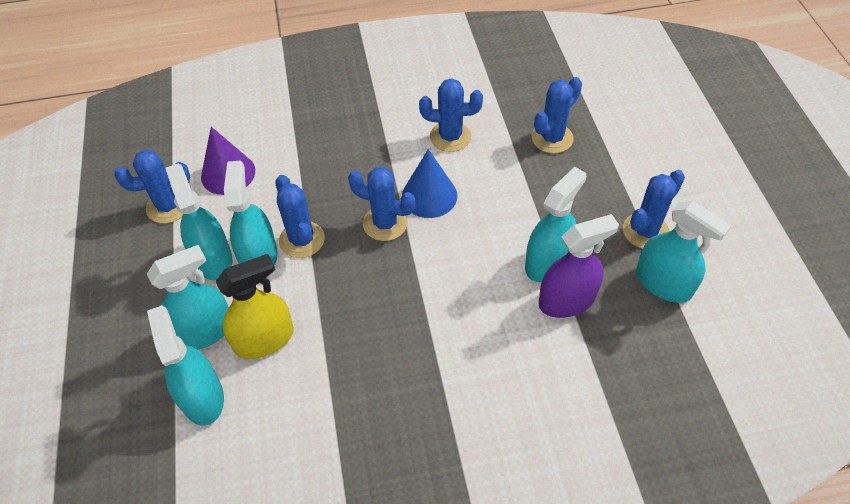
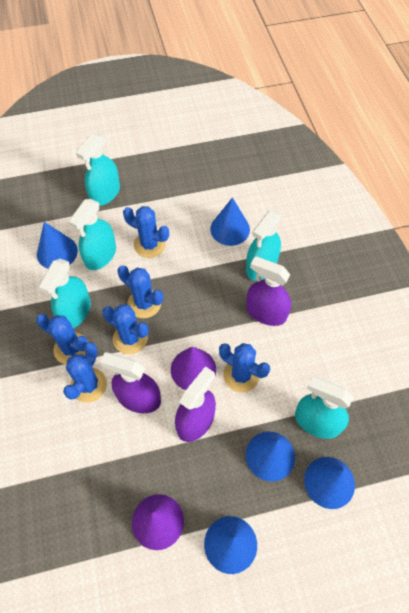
blue cone: [402,149,457,218] = 1 -> [37,222,78,269] [204,516,257,574] [210,197,250,246] [246,431,295,482] [304,457,355,509] = 5
purple cone: [201,127,255,195] = 1 -> [132,494,184,550] [171,347,216,390] = 2
purple spray bottle: [539,214,619,318] = 1 -> [100,352,161,413] [175,366,216,442] [246,256,291,326] = 3
turquoise spray bottle: [147,245,229,350] [147,305,224,426] [166,164,232,280] [224,160,278,266] [525,167,586,282] [636,201,731,303] = 6 -> [39,259,91,328] [69,199,116,270] [76,133,120,206] [246,210,281,281] [295,376,353,439] = 5
yellow spray bottle: [216,254,294,359] = 1 -> none = 0

